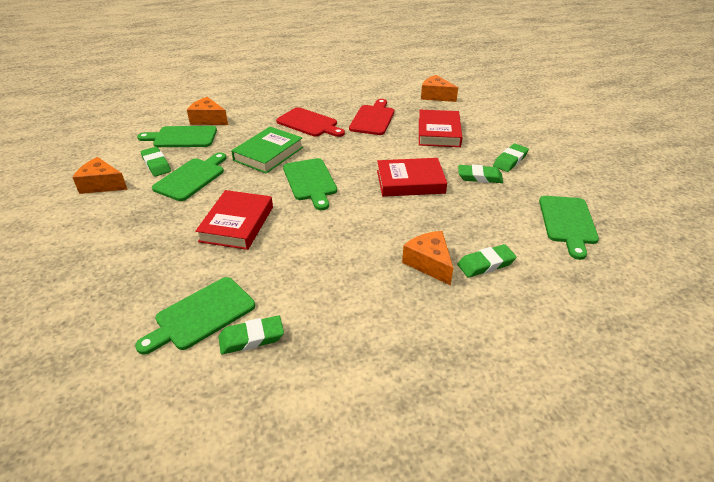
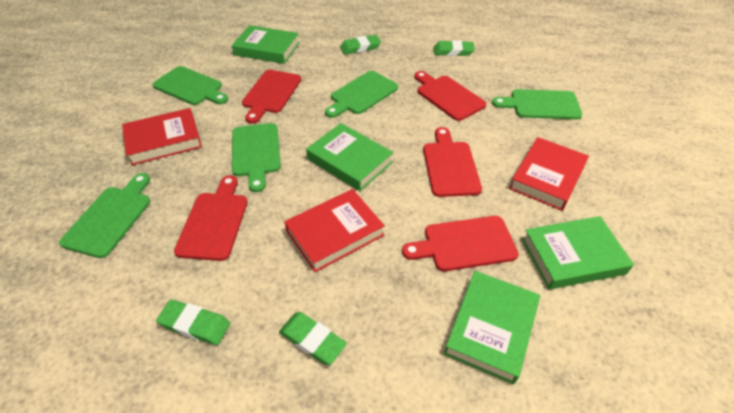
green book: [231,127,303,174] = 1 -> [232,25,300,64] [306,123,394,191] [444,271,540,384] [522,216,634,289] = 4
green eraser: [141,147,171,176] [219,316,284,355] [457,244,516,278] [458,165,503,183] [493,144,529,172] = 5 -> [156,299,230,345] [279,312,347,365] [340,35,381,55] [433,40,475,56] = 4
orange cheese: [72,157,128,194] [187,97,228,125] [402,231,453,286] [421,75,458,102] = 4 -> none = 0
red cutting board: [276,107,345,137] [349,99,394,135] = 2 -> [174,175,248,261] [242,70,301,124] [402,216,519,271] [414,71,486,121] [423,127,482,197] = 5

